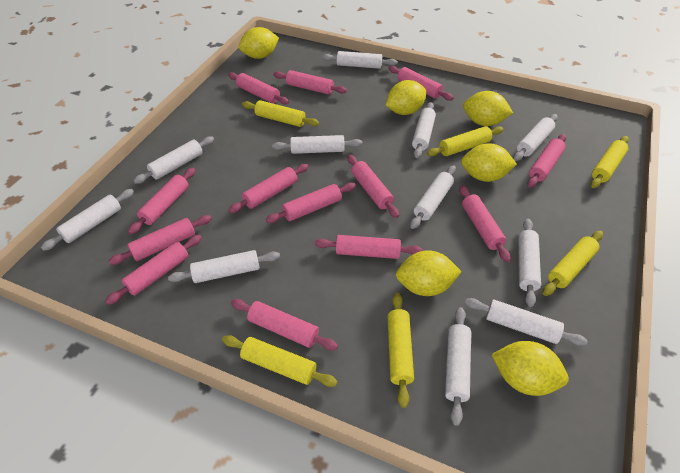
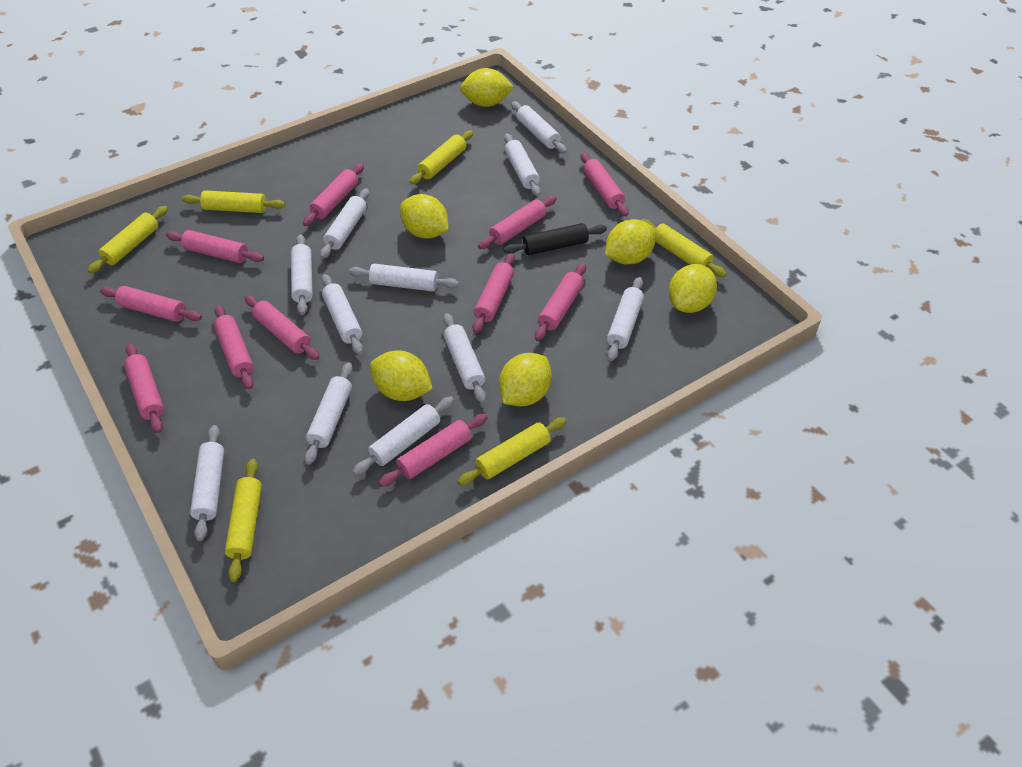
black rolling pin: none = 0 -> [504,223,607,255] = 1
pink rolling pin: [105,235,202,305] [109,215,212,265] [128,168,195,235] [228,72,289,105] [228,164,309,213] [231,299,338,350] [266,183,356,223] [273,70,347,95] [315,235,423,259] [348,155,399,218] [388,66,453,101] [459,185,510,262] [527,134,566,188] = 13 -> [100,286,202,322] [124,343,164,433] [166,230,264,263] [214,305,254,390] [245,295,320,360] [303,163,364,226] [379,414,488,487] [473,253,515,333] [478,196,557,249] [535,263,586,341] [580,153,628,216] = 11

